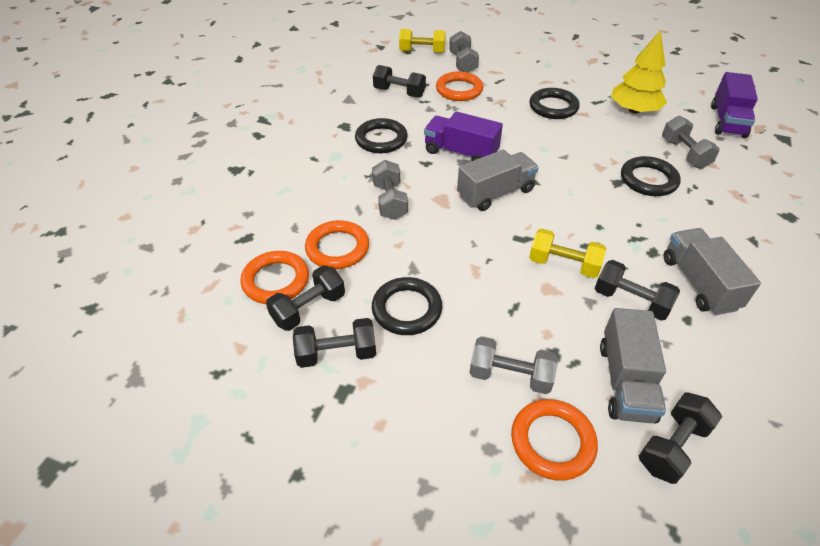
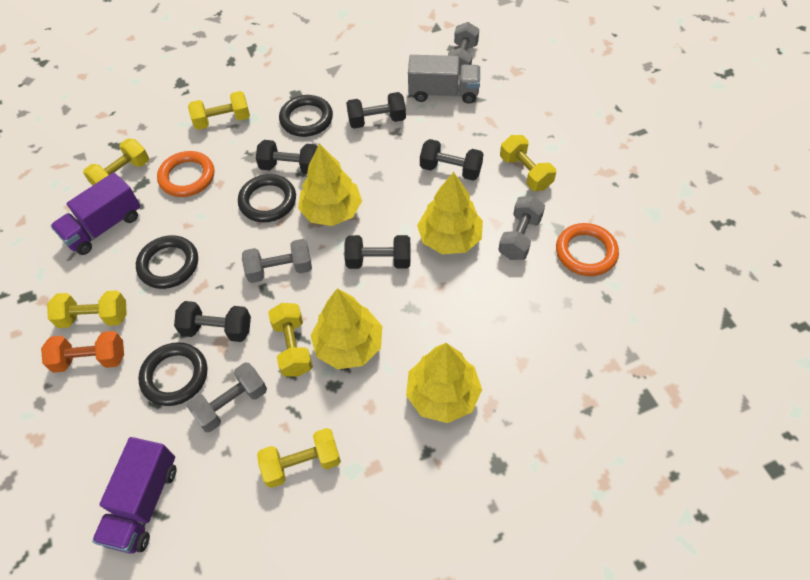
grey truck: [457,150,539,211] [600,308,666,423] [664,228,761,315] = 3 -> [408,55,480,104] = 1
orange dumbbell: none = 0 -> [41,331,124,373] = 1
orange ring: [240,251,309,304] [305,220,369,269] [436,71,483,101] [511,399,598,481] = 4 -> [157,151,214,197] [556,223,619,276] = 2
yellow dumbbell: [399,29,446,53] [529,229,606,278] = 2 -> [47,290,127,328] [83,139,149,186] [188,91,250,130] [257,428,341,488] [268,303,313,376] [500,135,556,191] = 6
yellow tree: [611,30,667,114] = 1 -> [298,143,362,226] [310,288,382,369] [406,343,482,423] [417,172,483,254] = 4

